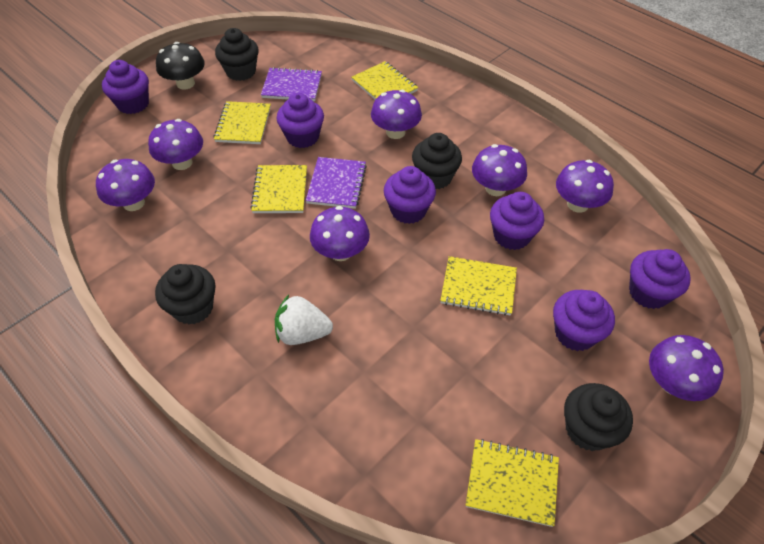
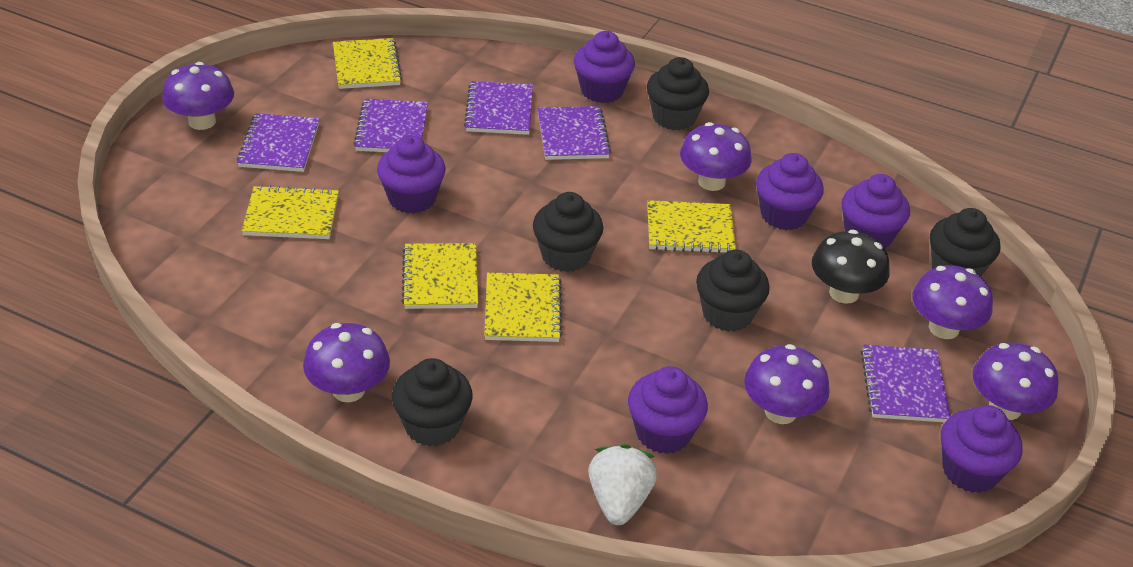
black cupcake: [155,264,216,324] [215,28,259,81] [412,133,462,189] [564,383,633,451] = 4 -> [392,358,473,447] [533,192,603,272] [647,57,709,130] [696,250,770,332] [930,208,1001,276] = 5
purple mushroom: [96,159,155,211] [148,119,203,170] [310,206,370,261] [371,90,422,139] [472,144,527,196] [556,160,614,213] [649,335,724,401] = 7 -> [162,62,234,130] [303,323,390,402] [680,122,752,191] [744,344,830,424] [912,265,993,339] [973,342,1059,420] = 6
purple notebook: [261,67,322,101] [306,157,367,209] = 2 -> [237,113,319,172] [353,99,428,152] [464,81,533,135] [538,106,611,160] [861,345,951,422] = 5

